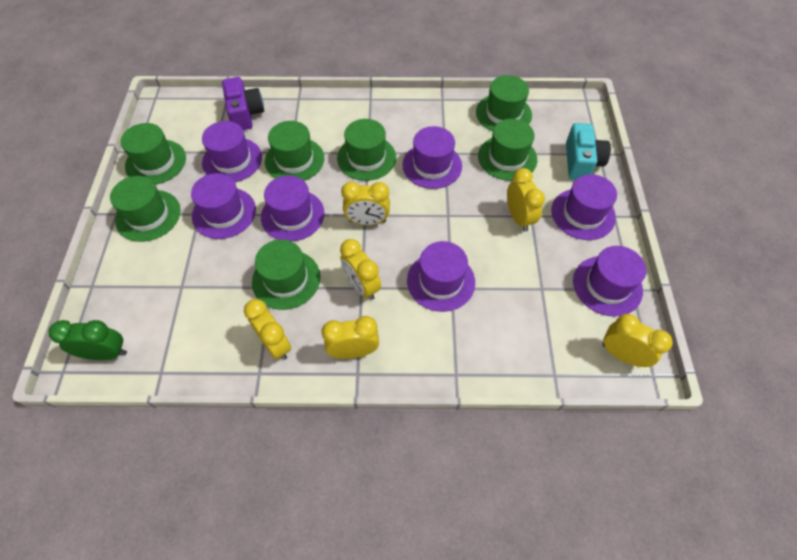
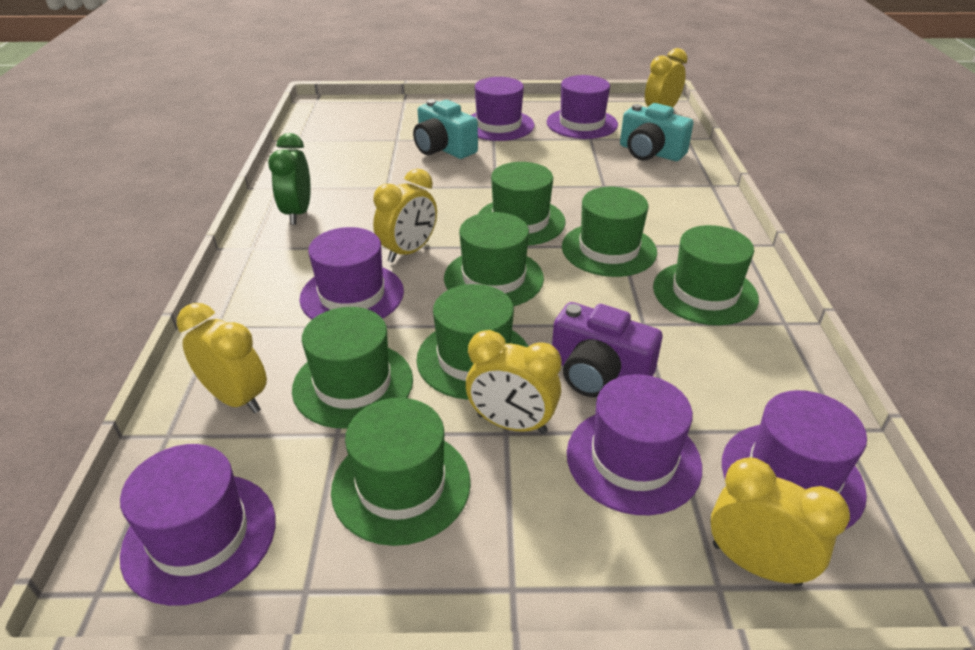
purple hat: [191,173,256,239] [202,121,262,182] [261,176,325,241] [403,126,462,189] [407,241,475,312] [551,174,617,240] [573,246,646,317] = 7 -> [120,444,276,606] [300,227,404,319] [471,77,534,141] [547,75,618,139] [567,374,702,515] [722,390,867,530] = 6
turquoise camera: [566,123,611,180] = 1 -> [413,99,478,159] [620,103,693,161] = 2
yellow clock: [244,299,291,360] [321,316,379,359] [340,239,381,300] [341,182,390,225] [507,168,545,231] [602,314,673,367] = 6 -> [177,303,267,413] [373,169,437,263] [466,330,561,434] [645,48,688,107] [710,457,850,587] = 5

